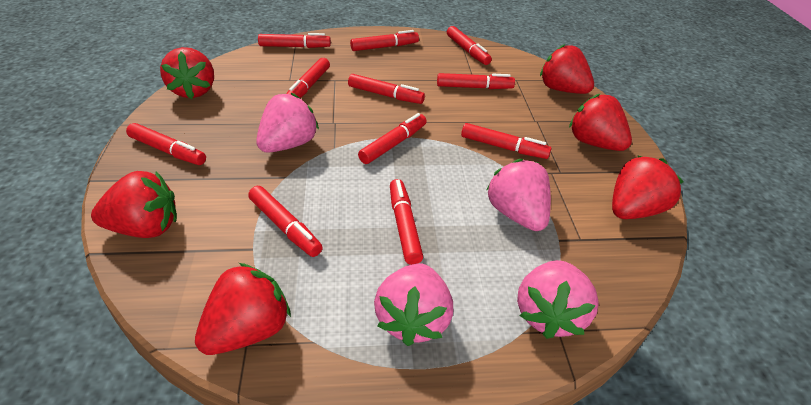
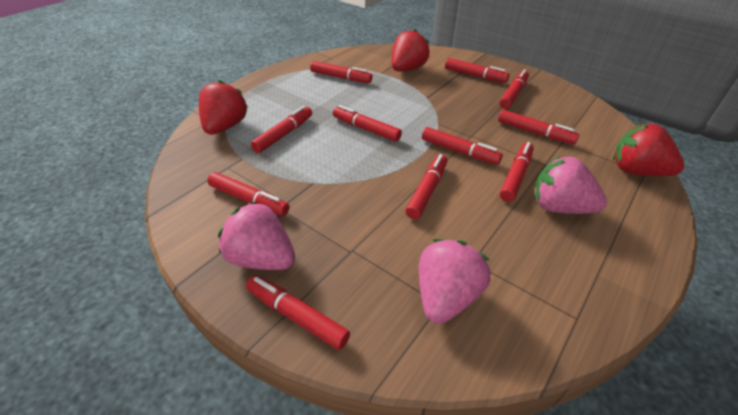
pink strawberry: [256,93,319,153] [374,263,453,346] [486,159,551,231] [517,260,599,339] = 4 -> [218,201,295,270] [419,239,490,324] [534,156,607,214] = 3
red strawberry: [91,171,177,238] [160,47,214,99] [195,263,291,355] [540,44,594,94] [569,93,632,151] [612,155,684,219] = 6 -> [199,80,248,135] [392,29,430,72] [613,123,684,176] = 3

